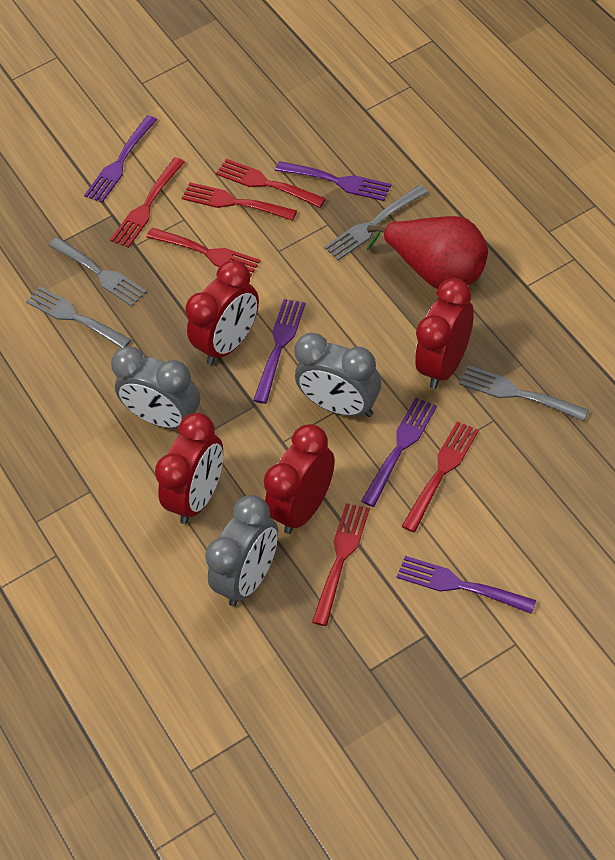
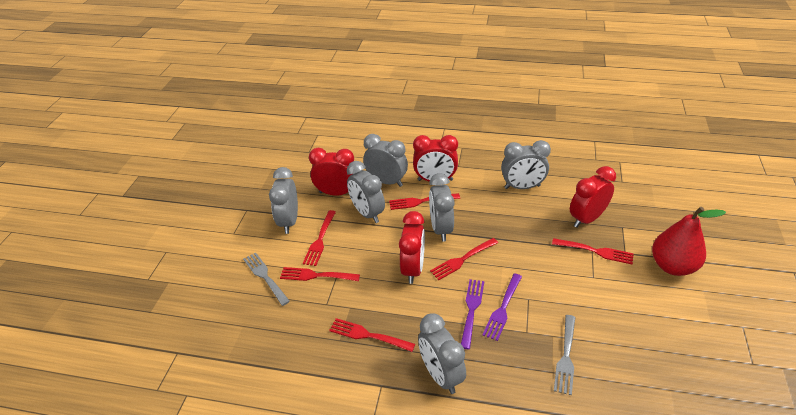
grey clock: [111,346,200,429] [205,495,278,607] [294,333,381,417] = 3 -> [269,167,298,234] [347,161,385,223] [363,134,408,187] [418,313,466,394] [429,173,455,242] [501,140,551,189] = 6
grey fork: [26,287,131,348] [49,237,147,306] [324,185,428,260] [459,365,589,421] = 4 -> [243,252,290,306] [554,315,575,395] = 2
purple fork: [84,115,157,203] [253,299,305,404] [275,161,391,201] [361,398,437,507] [397,556,536,614] = 5 -> [461,279,484,349] [482,273,522,341] = 2

